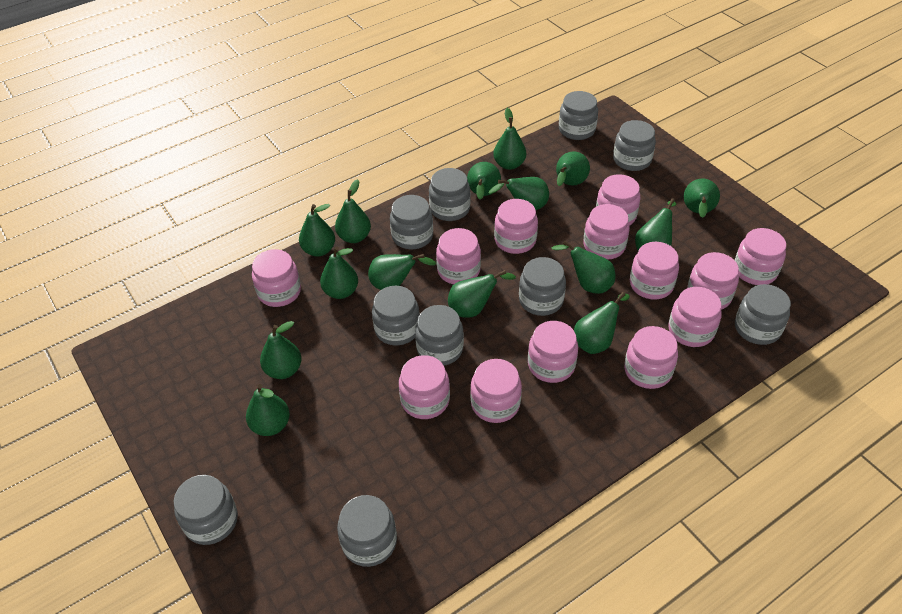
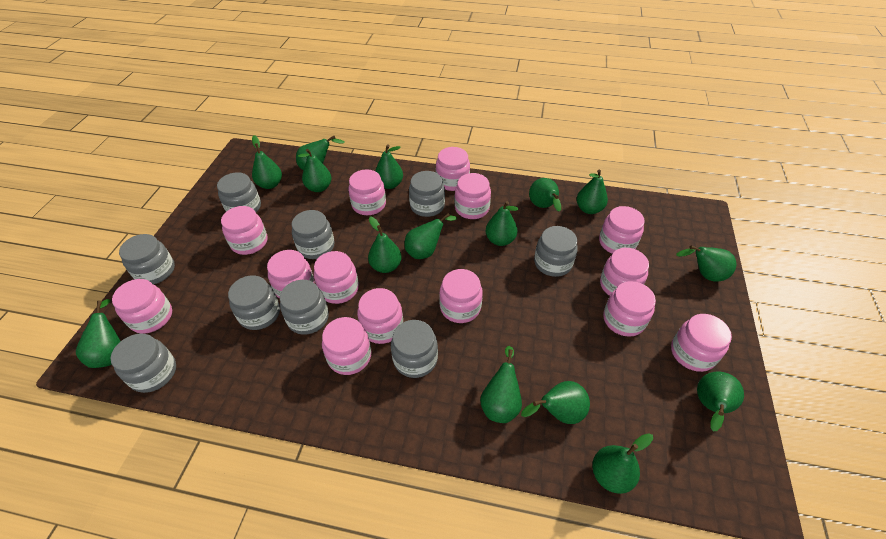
grey jar: [174,475,238,545] [337,495,397,567] [372,286,420,345] [390,195,433,249] [415,305,464,366] [429,168,470,221] [519,257,566,316] [559,91,598,140] [613,120,656,171] [735,284,791,345] = 10 -> [111,334,176,393] [119,234,175,284] [217,172,261,212] [228,275,280,330] [280,280,329,335] [292,210,335,259] [391,320,438,378] [409,171,445,217] [534,226,578,277] = 9
pink jar: [252,249,301,307] [399,355,450,419] [436,228,481,284] [470,359,522,423] [494,199,538,254] [528,321,578,383] [583,204,630,260] [596,174,641,226] [624,326,678,389] [630,242,679,299] [668,287,722,347] [687,252,739,310] [735,228,786,285] = 13 -> [112,279,172,334] [221,206,267,255] [267,250,315,299] [314,251,359,304] [322,317,371,375] [348,169,386,215] [357,288,403,344] [436,147,470,191] [439,269,483,323] [455,173,491,219] [599,206,645,254] [600,248,649,296] [603,281,656,337] [671,314,732,372] = 14

